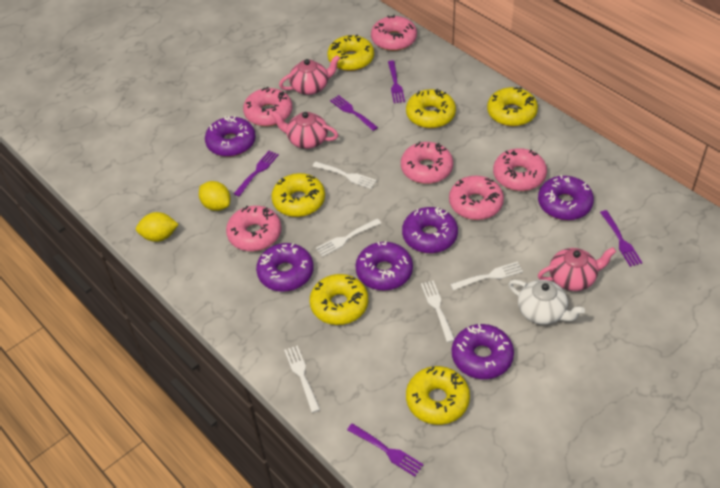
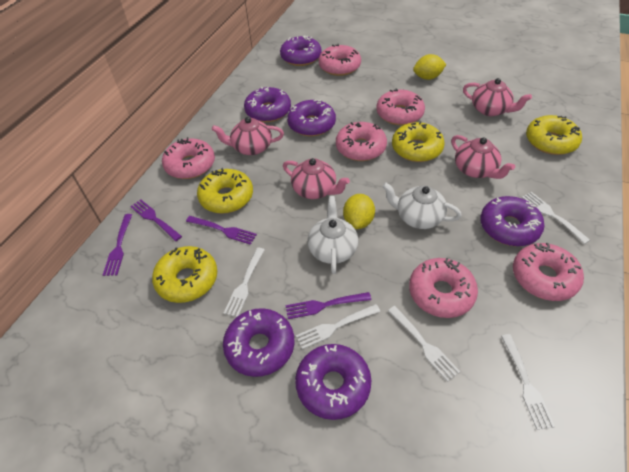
pink teapot: [271,111,338,149] [279,55,340,95] [538,247,616,291] = 3 -> [212,117,284,155] [283,158,350,199] [451,135,515,179] [463,78,532,116] = 4
purple fork: [234,151,279,197] [330,95,378,131] [347,423,424,477] [388,60,405,103] [600,210,642,267] = 5 -> [103,214,132,276] [130,199,182,241] [186,216,257,245] [285,292,371,319] = 4
white teapot: [508,280,585,325] = 1 -> [307,196,358,274] [382,182,462,229] = 2
yellow donut: [271,173,325,217] [310,274,368,325] [327,35,374,71] [406,89,456,128] [406,366,470,425] [487,87,538,126] = 6 -> [152,246,217,303] [197,168,253,214] [392,121,445,162] [526,115,582,155] = 4

